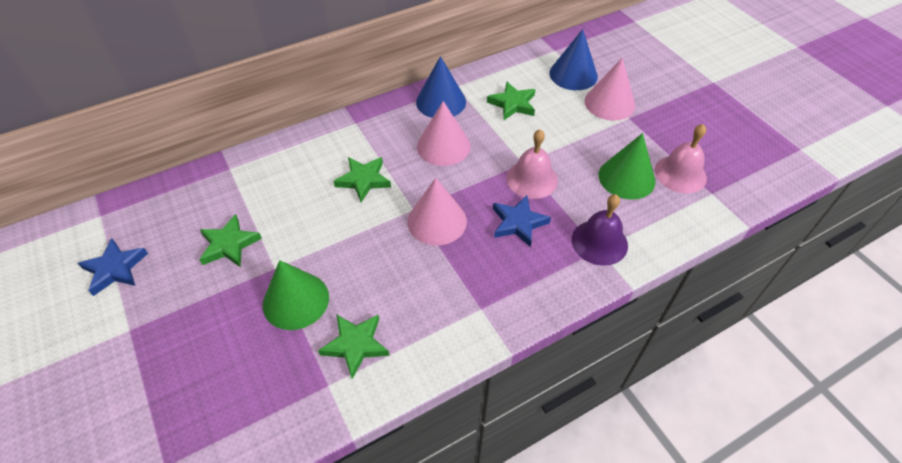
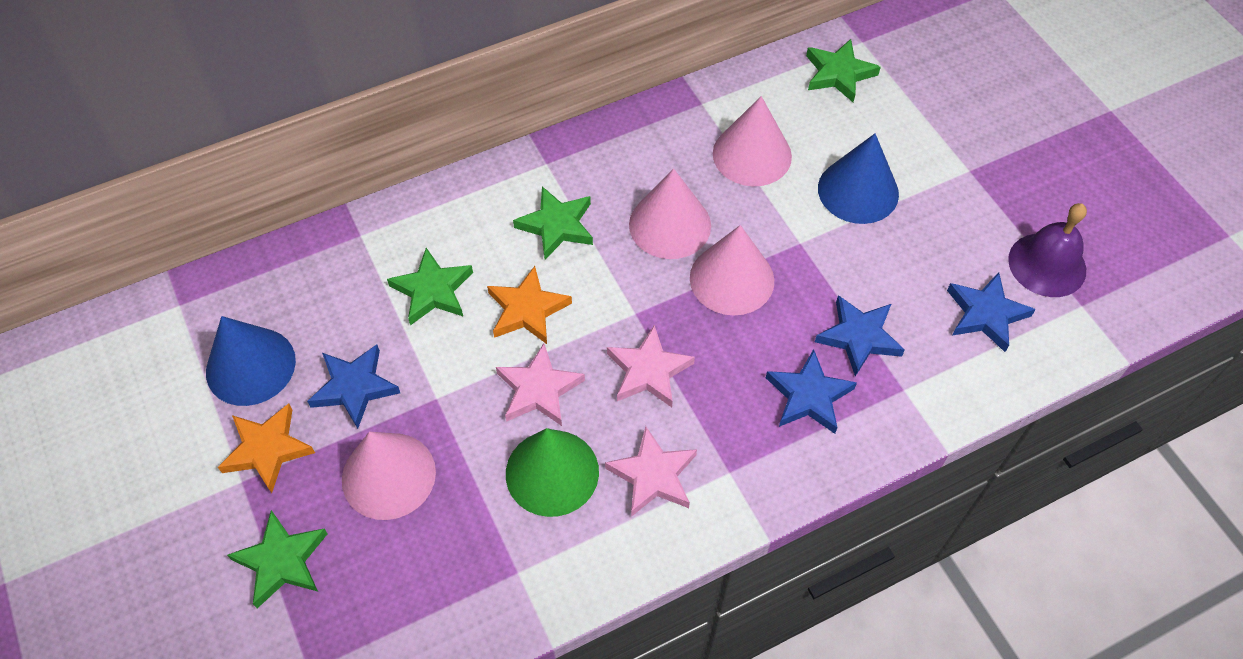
blue star: [78,238,148,296] [493,195,551,247] = 2 -> [307,344,400,429] [766,349,857,434] [815,295,905,376] [947,272,1036,352] = 4
green cone: [263,260,329,330] [599,133,656,200] = 2 -> [506,428,599,517] = 1
orange star: none = 0 -> [218,403,315,493] [487,266,572,344] = 2
pink bell: [507,129,558,199] [655,124,707,193] = 2 -> none = 0
pink cone: [407,178,467,245] [417,101,471,166] [585,58,635,121] = 3 -> [342,432,436,520] [629,169,711,259] [690,225,774,316] [713,96,792,186] = 4
pink star: none = 0 -> [496,343,585,426] [605,426,697,517] [607,325,695,407] = 3

